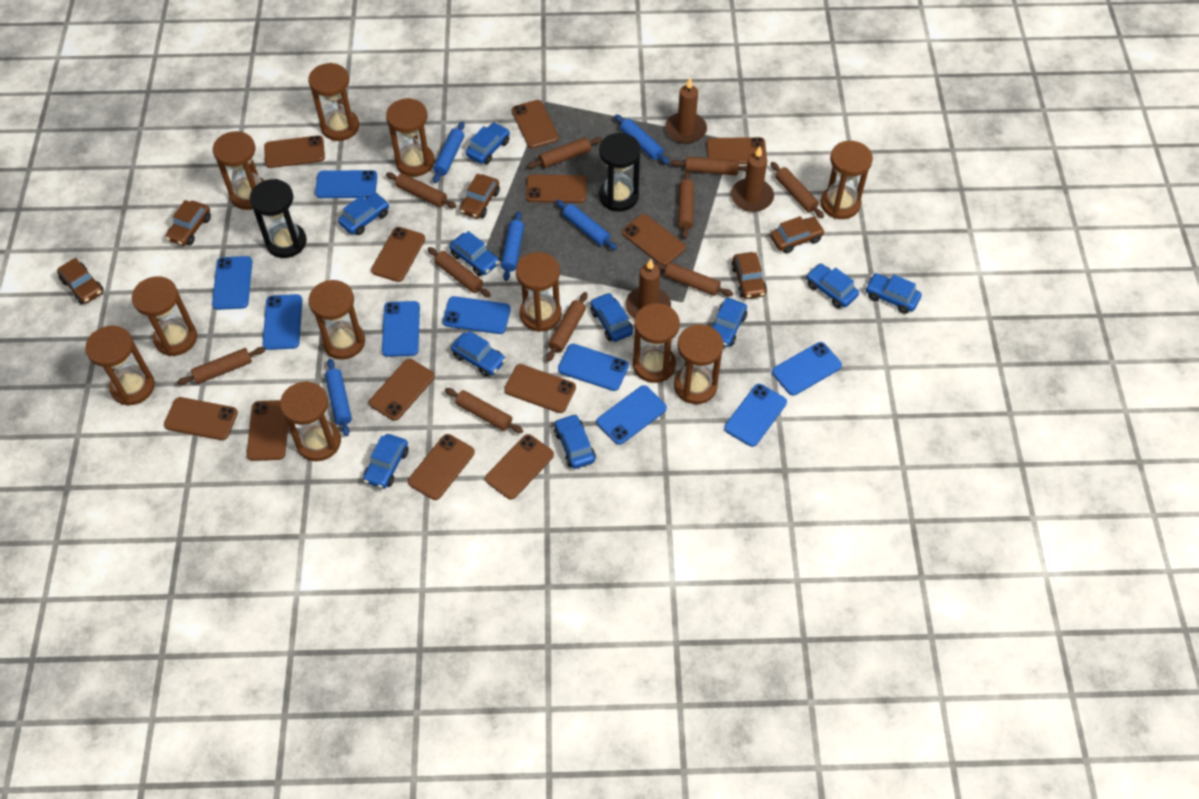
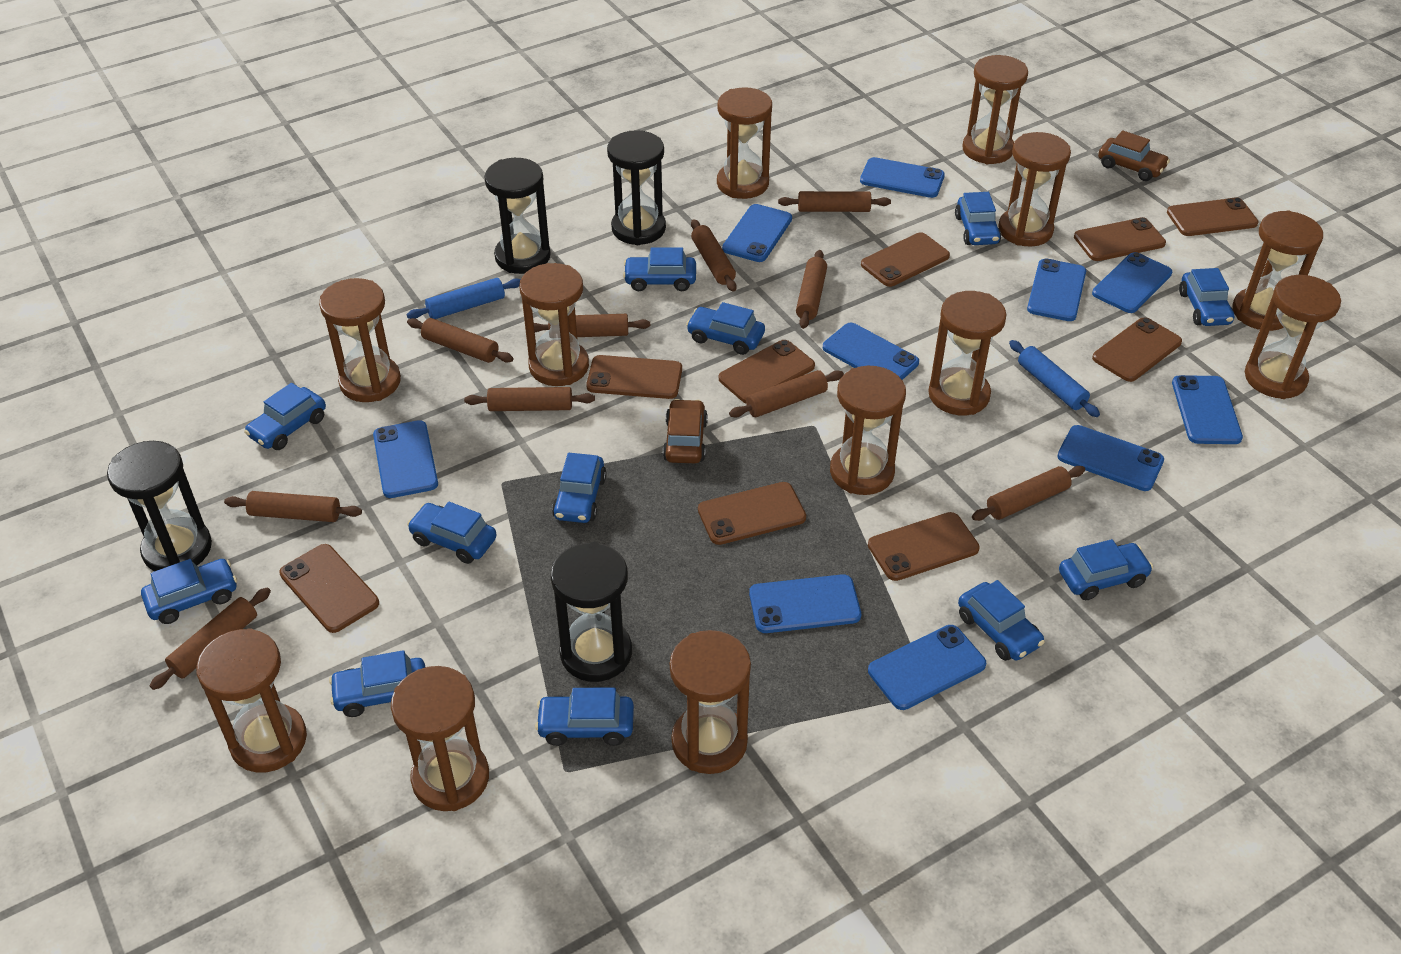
black hourglass: [250,179,307,258] [599,133,641,211] = 2 -> [107,441,212,571] [484,158,551,274] [551,542,632,682] [607,130,666,245] = 4
blue car: [338,193,389,235] [363,434,409,489] [449,231,499,276] [451,331,506,377] [466,122,510,164] [554,414,596,469] [590,293,633,342] [712,298,747,347] [806,263,859,308] [865,273,922,314] = 10 -> [141,559,237,624] [244,383,326,450] [329,650,425,717] [407,502,496,564] [535,688,634,746] [552,453,607,523] [623,247,696,291] [686,302,765,355] [955,192,1001,245] [958,580,1045,661] [1059,539,1153,600] [1179,268,1234,326] = 12
blue phone: [212,256,252,310] [263,294,302,350] [315,170,377,198] [382,301,420,357] [443,296,511,334] [558,344,629,391] [597,385,667,445] [724,384,787,447] [772,342,842,396] = 9 -> [373,420,438,498] [722,204,792,262] [749,574,861,633] [823,323,919,380] [860,157,945,198] [868,625,986,710] [1027,259,1086,321] [1057,425,1164,491] [1092,252,1172,313] [1172,375,1243,444] = 10
blue rolling pin: [325,359,352,436] [433,121,465,183] [501,211,524,281] [556,200,617,250] [615,114,669,164] = 5 -> [407,278,521,319] [1009,340,1100,417] = 2
brown candle: [625,259,671,319] [665,78,707,144] [731,146,774,212] = 3 -> none = 0
brown car: [57,258,104,304] [166,200,211,246] [460,174,500,219] [731,252,767,299] [770,216,825,254] = 5 -> [663,399,708,463] [1098,130,1170,181] = 2
brown hourglass: [85,326,155,406] [132,276,197,356] [213,131,265,210] [280,381,341,461] [308,63,359,141] [308,280,365,360] [386,98,434,177] [516,252,562,332] [633,303,680,383] [674,325,724,404] [821,141,873,219] = 11 -> [196,628,307,772] [319,278,401,402] [391,666,489,811] [520,263,589,386] [670,630,751,774] [717,87,772,199] [830,366,906,495] [928,291,1007,415] [962,55,1028,164] [998,132,1071,246] [1233,210,1323,331] [1245,275,1341,399] = 12
brown phone: [164,397,238,440] [247,400,288,461] [264,135,325,168] [369,359,435,421] [371,227,425,282] [408,434,475,500] [485,434,554,500] [504,364,576,413] [512,100,559,149] [526,174,587,203] [622,214,686,266] [706,137,767,164] = 12 -> [279,544,379,633] [586,355,682,399] [698,482,806,545] [719,340,815,403] [861,232,950,287] [868,512,980,581] [1074,217,1166,261] [1092,317,1182,382] [1167,197,1259,236] = 9

